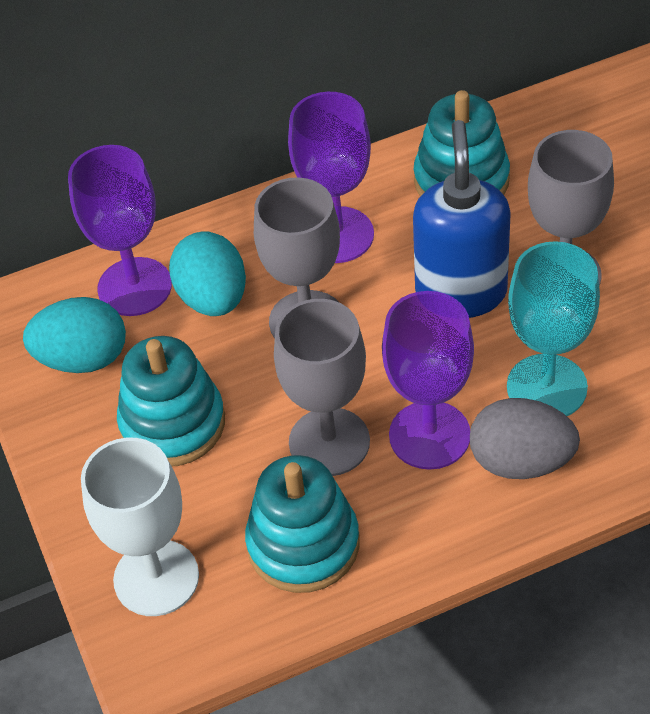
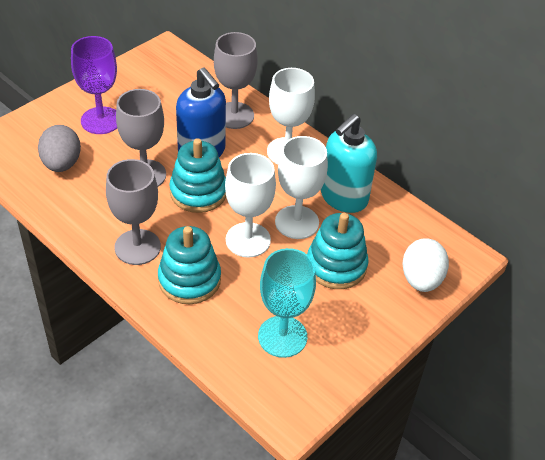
purple goblet: [68,145,172,316] [288,92,374,263] [382,291,474,470] = 3 -> [71,36,117,134] = 1
turquoise egg: [23,297,126,373] [169,231,246,316] = 2 -> none = 0
turquoise soap dispenser: none = 0 -> [321,114,377,213] = 1
white egg: none = 0 -> [402,238,449,292] = 1
white goblet: [81,438,199,616] = 1 -> [225,153,276,257] [267,68,315,164] [275,136,328,239] = 3

